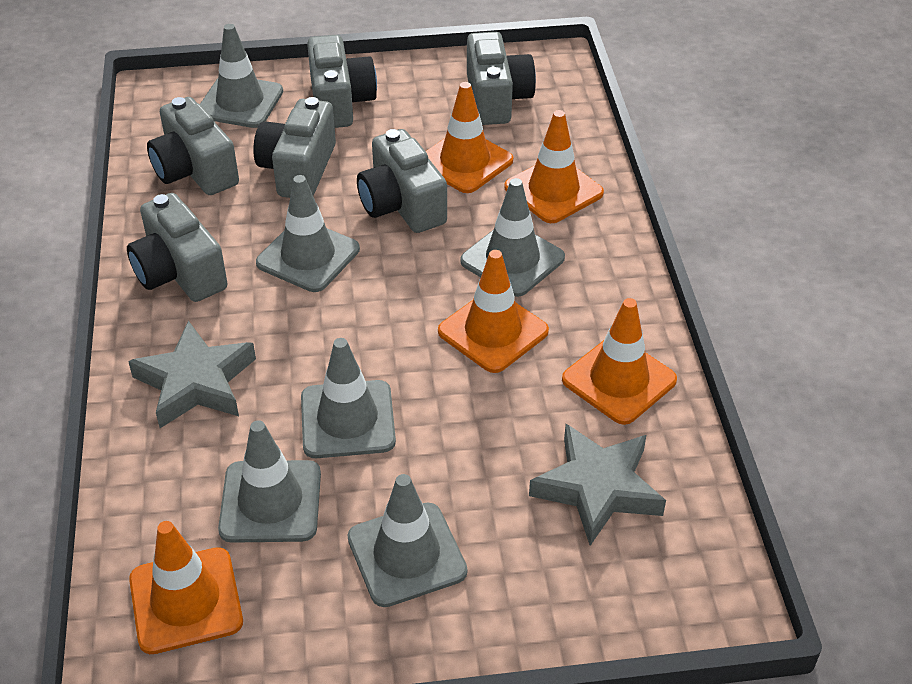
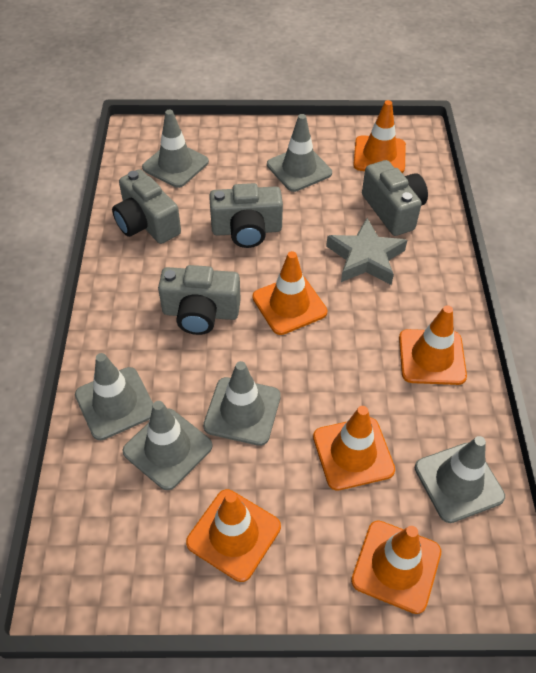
grey camera: [127,193,228,302] [147,97,239,195] [253,97,336,198] [307,35,377,128] [357,129,447,233] [467,32,536,125] = 6 -> [112,169,181,244] [158,265,241,335] [209,183,283,248] [362,160,428,236] = 4
grey star: [128,321,256,428] [529,424,666,546] = 2 -> [326,218,407,285] = 1
orange traffic cone: [129,521,243,654] [426,82,513,193] [438,250,549,373] [504,110,604,223] [562,298,677,425] = 5 -> [186,489,281,582] [252,251,327,335] [313,406,395,490] [351,520,441,614] [353,100,406,173] [399,305,467,385] = 6

